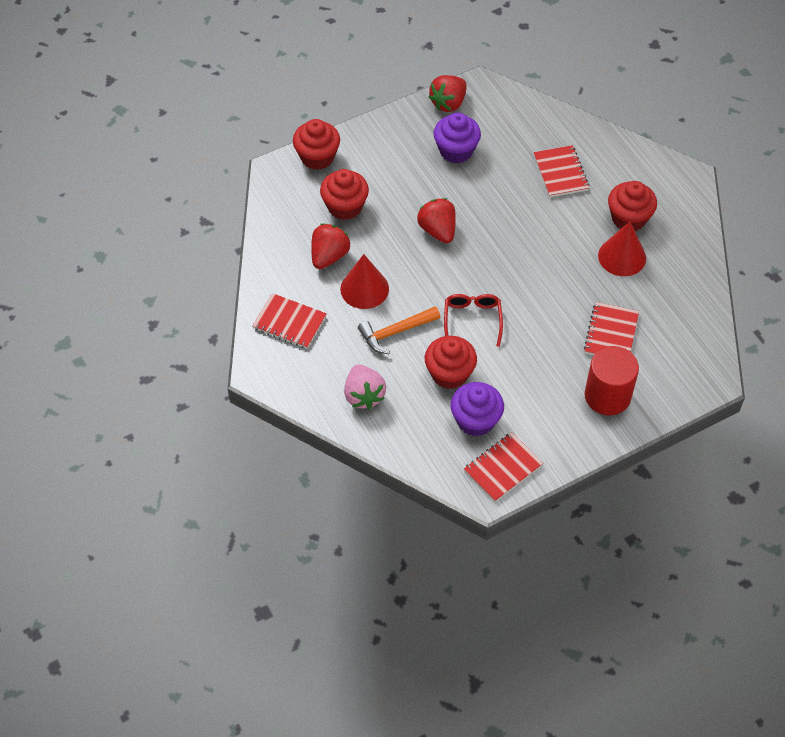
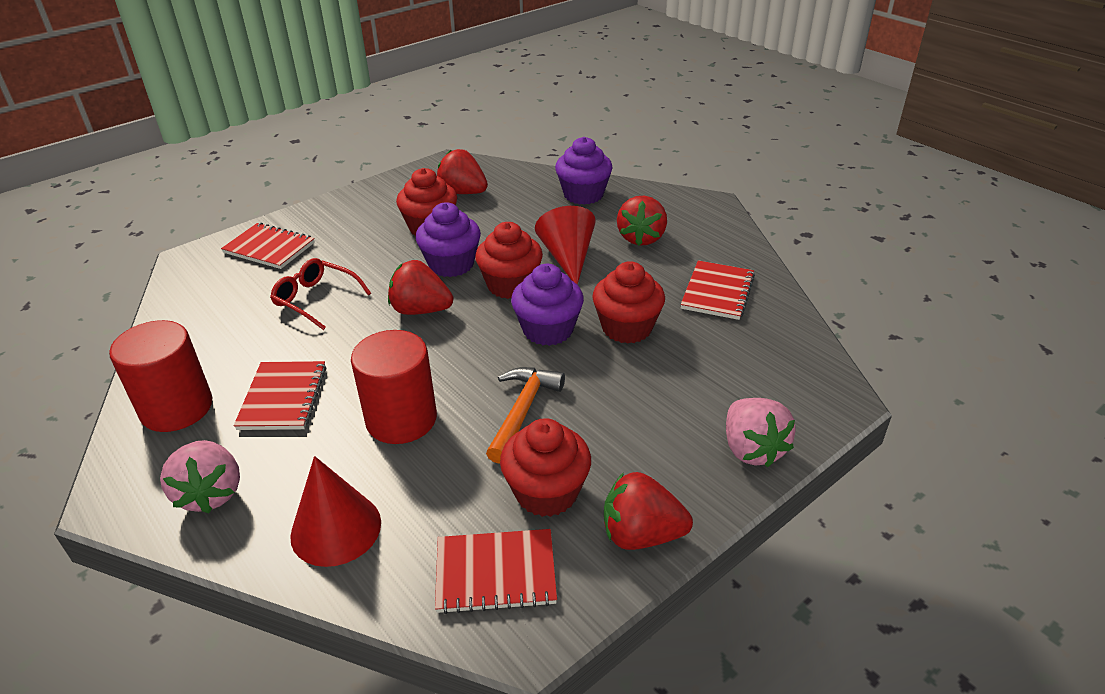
pink strawberry: [344,365,386,410] = 1 -> [160,440,240,513] [726,398,796,467] = 2
purple cupcake: [434,113,481,163] [451,382,504,437] = 2 -> [416,202,481,277] [511,264,584,346] [555,137,613,205] = 3
red cylinder: [585,346,639,415] = 1 -> [109,320,213,432] [351,330,437,444] = 2
red strawberry: [311,224,350,269] [417,198,456,243] [428,75,467,112] = 3 -> [388,260,453,315] [437,149,488,194] [604,472,693,550] [617,196,667,246] = 4

